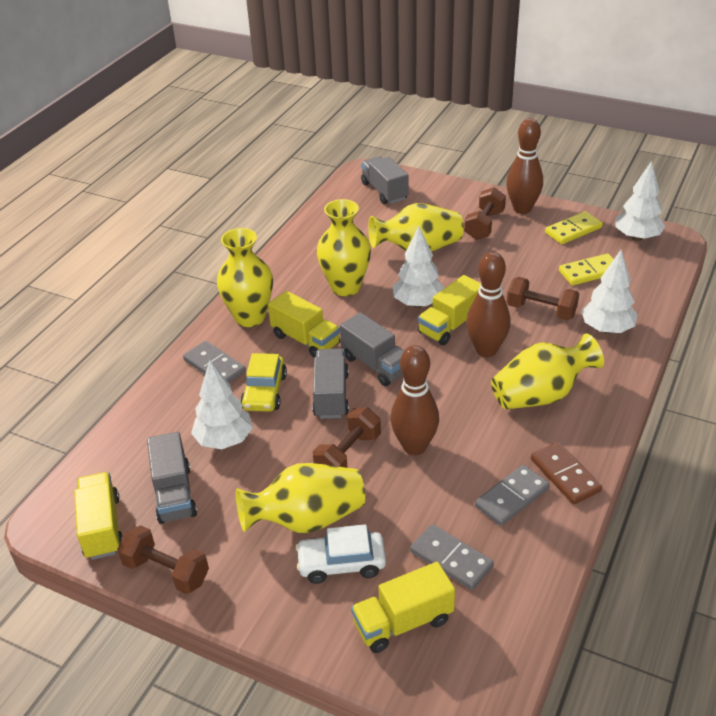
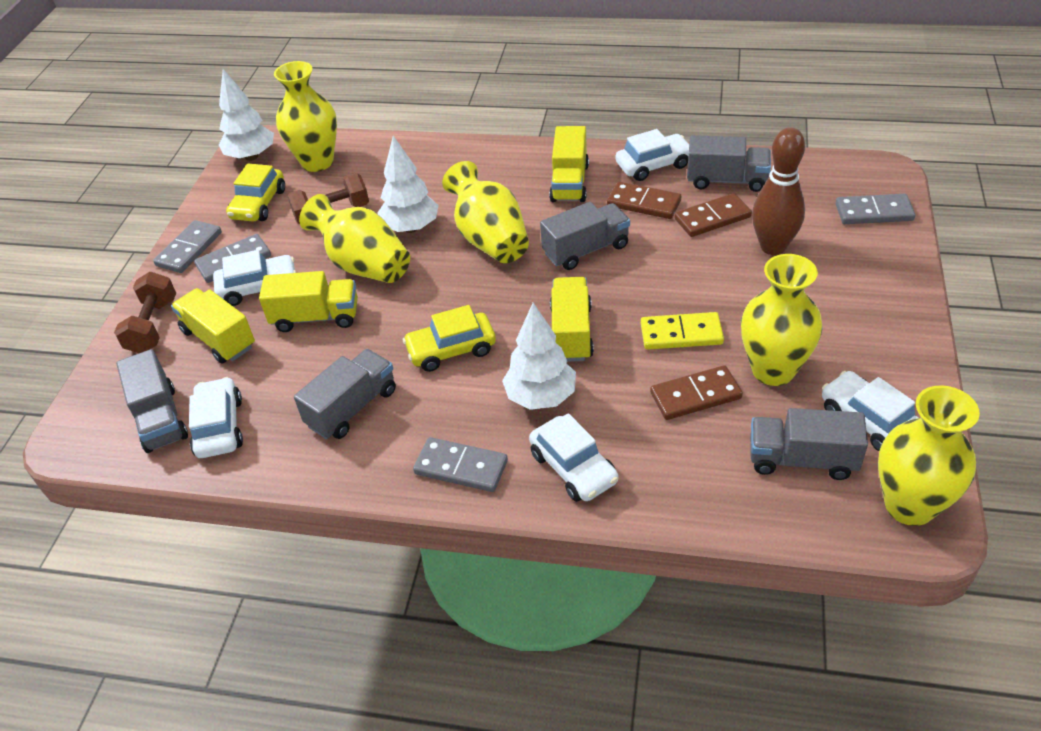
brown bowling pin: [390,345,439,455] [466,252,511,357] [506,118,543,214] = 3 -> [752,127,805,255] = 1
brown domino: [531,442,602,504] = 1 -> [607,182,681,219] [650,365,743,420] [674,193,752,237] = 3
brown dumbbell: [117,525,209,594] [313,407,381,468] [464,187,506,240] [507,277,579,320] = 4 -> [114,272,176,353] [288,173,369,224] = 2
grey domino: [183,341,246,383] [410,524,494,590] [475,465,550,526] = 3 -> [153,220,222,273] [194,234,271,283] [413,437,508,492] [836,194,915,224] = 4
grey truck: [147,432,197,524] [312,349,349,419] [340,312,404,386] [361,156,408,204] = 4 -> [116,349,188,453] [294,349,396,439] [540,202,630,270] [687,135,771,192] [750,408,868,480] = 5
white car: [295,524,386,584] = 1 -> [189,377,243,458] [213,250,297,306] [529,413,618,502] [616,129,689,181] [822,371,918,451] = 5
white tree: [191,360,253,449] [393,226,444,308] [581,250,638,334] [616,161,666,241] = 4 -> [219,69,274,161] [377,136,439,233] [502,303,576,410] = 3
yellow car: [240,353,287,412] = 1 -> [226,164,285,222] [403,305,496,372] = 2
yellow domino: [545,211,603,244] [559,253,614,285] = 2 -> [641,312,724,350] = 1

